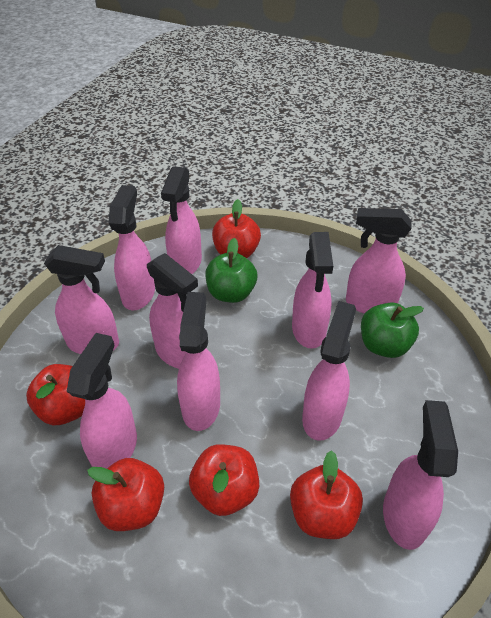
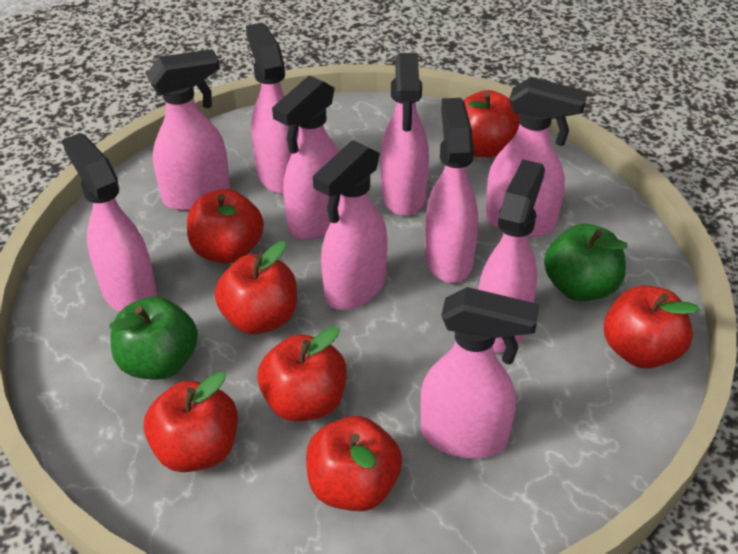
red apple: [26,364,85,425] [87,458,164,531] [189,444,259,516] [212,199,261,258] [290,450,363,539] = 5 -> [144,372,238,472] [187,189,264,263] [215,241,297,334] [257,327,347,422] [306,416,402,511] [463,90,520,158] [604,285,700,369] = 7

